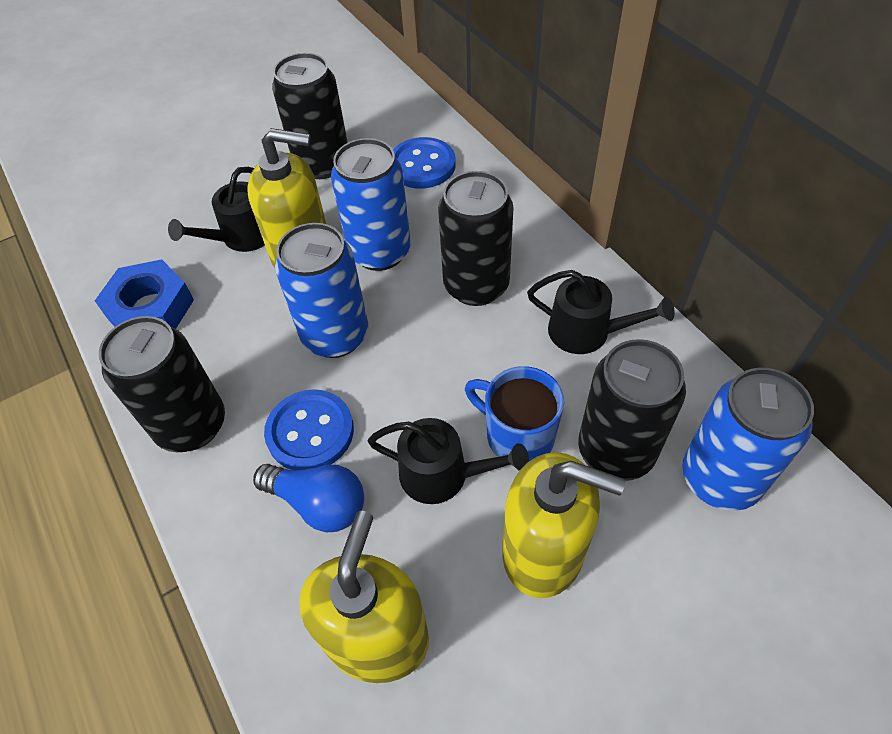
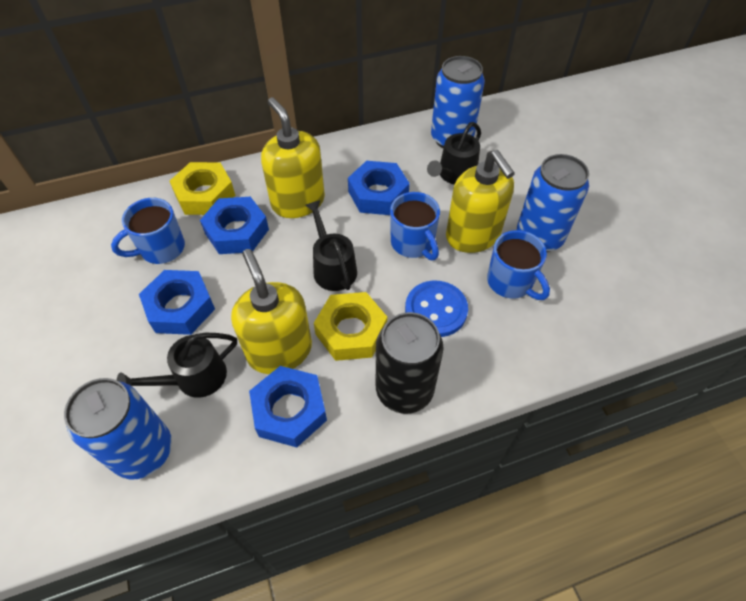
black can: [99,316,225,452] [272,53,348,179] [438,171,513,306] [578,339,686,481] = 4 -> [376,312,444,414] = 1
blue button: [264,389,354,470] [393,137,456,189] = 2 -> [405,281,468,337] = 1
blue light bulb: [253,464,364,532] = 1 -> none = 0
blue mug: [465,366,564,461] = 1 -> [111,198,185,264] [390,192,440,260] [487,230,550,300] = 3
blue nut: [95,259,194,329] = 1 -> [139,270,215,335] [200,197,269,254] [249,366,327,447] [348,161,410,215] = 4
yellow nut: none = 0 -> [170,162,235,215] [314,292,387,361] = 2

